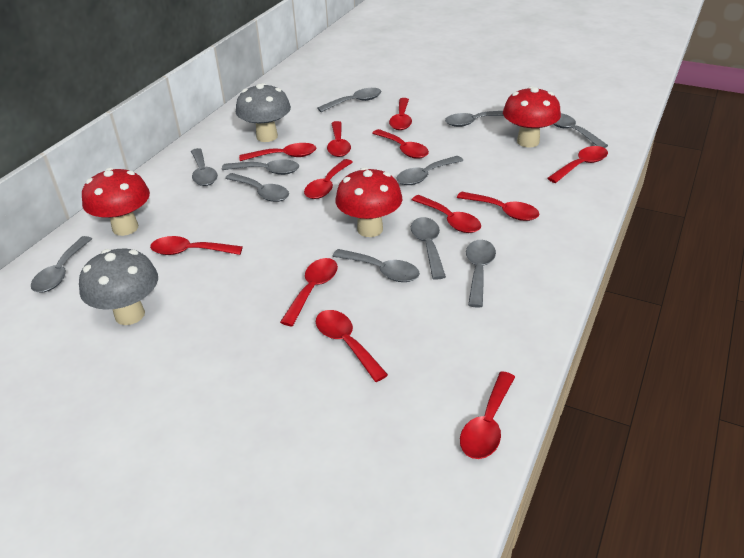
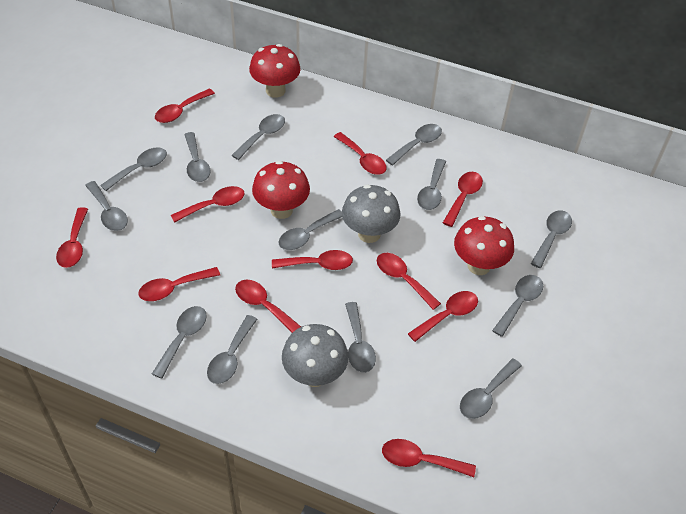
grey spoon: [31,236,92,292] [191,148,218,186] [222,159,299,175] [225,173,289,202] [317,88,381,112] [332,249,420,282] [396,156,463,185] [411,217,446,280] [445,111,504,127] [466,240,496,308] [553,113,608,148] = 11 -> [85,181,128,231] [100,147,167,191] [152,306,207,379] [184,132,211,182] [207,315,257,384] [231,114,285,160] [279,209,342,250] [345,302,376,373] [386,124,442,166] [417,159,446,210] [460,359,522,419] [492,275,543,337] [531,210,572,268] = 13
red spoon: [150,236,243,255] [239,143,316,161] [280,258,338,326] [304,159,353,199] [316,310,388,382] [327,121,351,157] [372,129,429,159] [389,98,412,130] [412,195,481,233] [457,192,539,221] [460,371,515,459] [547,146,608,183] = 12 -> [56,207,88,268] [138,267,220,301] [155,89,215,123] [171,186,245,223] [235,280,301,333] [272,250,353,270] [333,132,387,175] [377,253,441,310] [382,439,476,477] [408,291,478,342] [443,172,483,227] = 11

